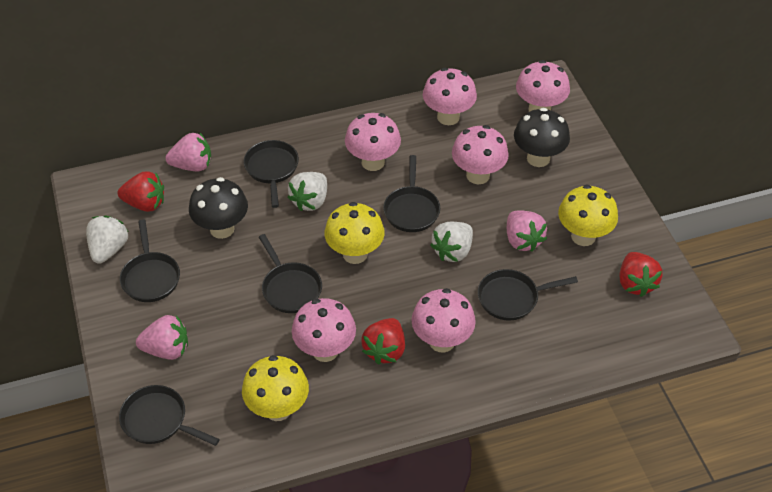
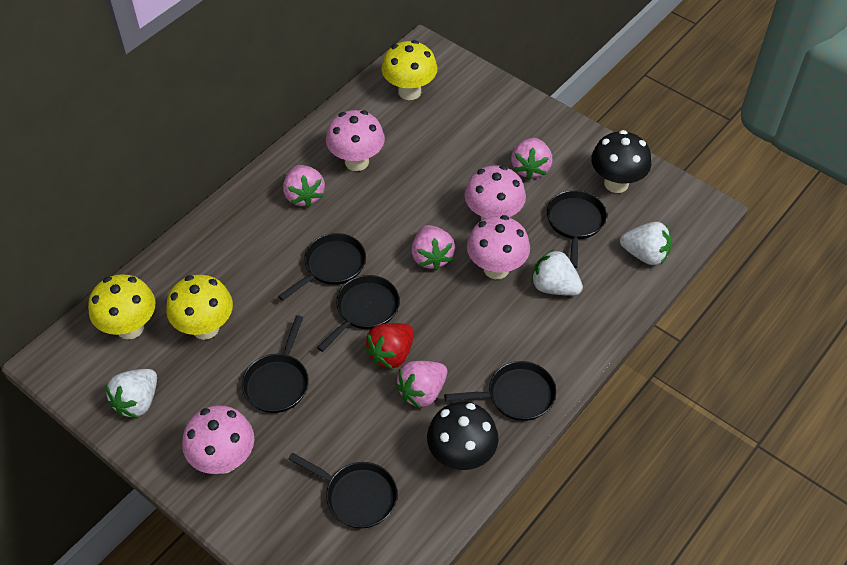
pink mushroom: [292,298,356,362] [345,113,401,171] [411,288,476,352] [423,68,477,125] [452,125,509,184] [516,60,570,112] = 6 -> [182,405,254,474] [326,110,385,171] [464,165,526,220] [467,215,530,279] = 4
pink strawberry: [136,315,188,360] [166,133,211,171] [507,210,547,252] = 3 -> [283,165,325,208] [395,361,447,408] [412,225,455,271] [511,138,552,180] = 4
red strawberry: [118,171,164,212] [361,318,405,365] [619,252,662,297] = 3 -> [365,323,414,369] = 1

